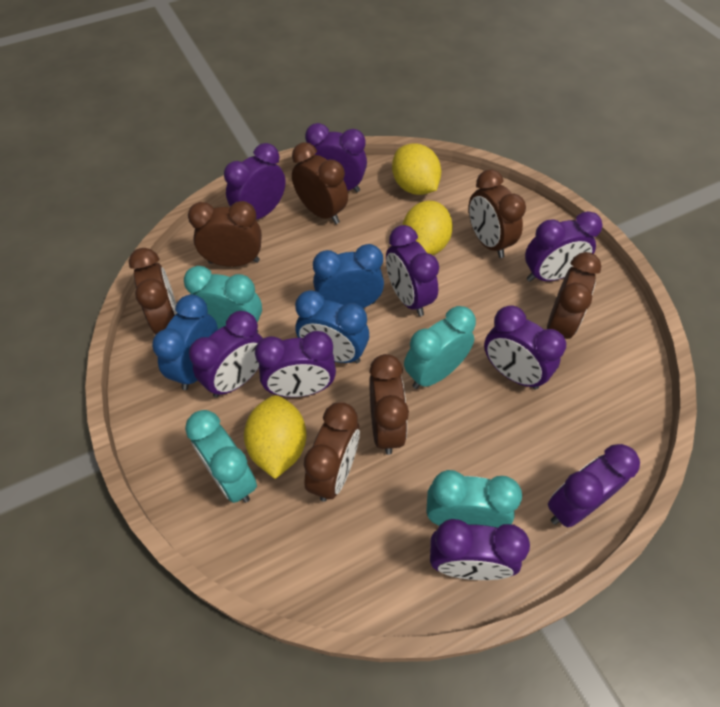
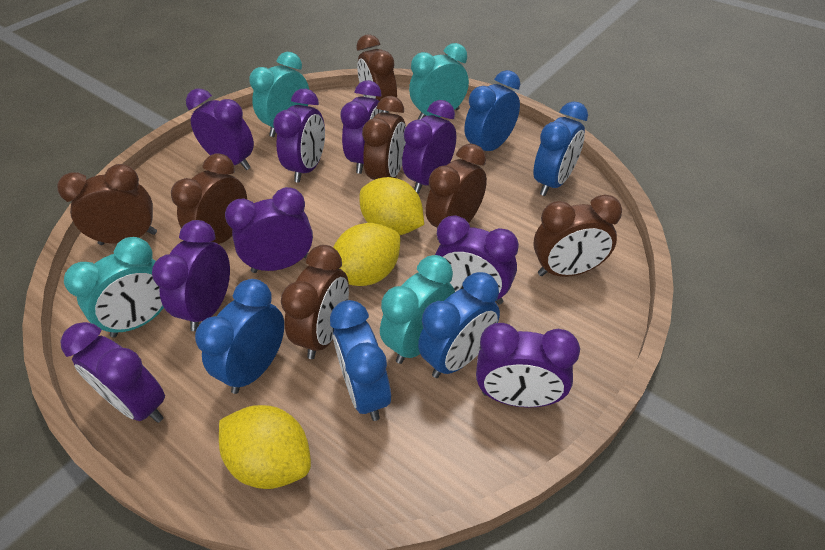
blue clock: [152,294,218,390] [295,290,369,363] [313,244,384,308] = 3 -> [195,279,284,394] [330,300,391,421] [418,272,500,378] [464,70,520,151] [533,101,588,196] = 5

